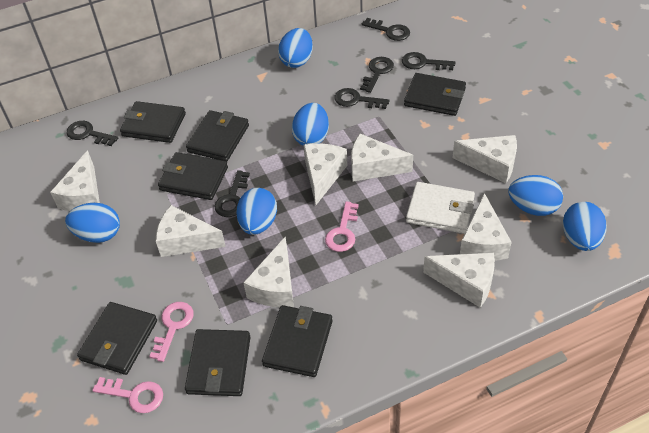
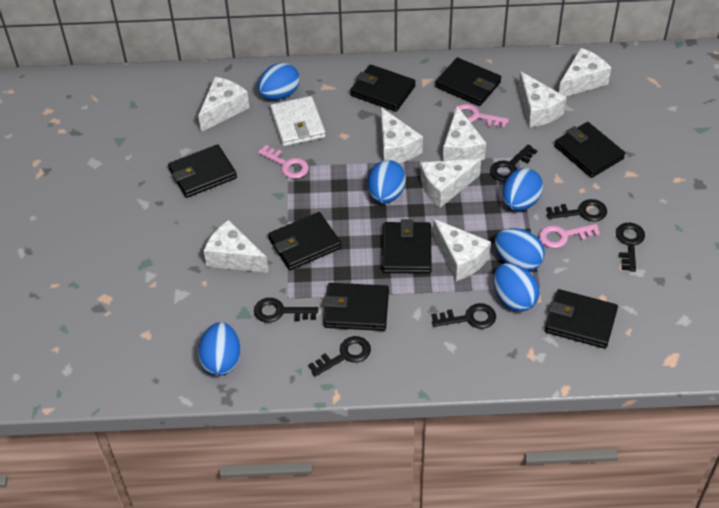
black wallet: [77,302,157,375] [120,101,186,143] [158,152,228,200] [185,329,250,396] [186,110,249,161] [262,305,332,377] [404,73,466,116] = 7 -> [168,144,237,198] [268,212,341,270] [323,283,389,331] [350,64,416,112] [382,219,432,274] [435,57,501,106] [545,289,618,349] [554,122,625,178] = 8

